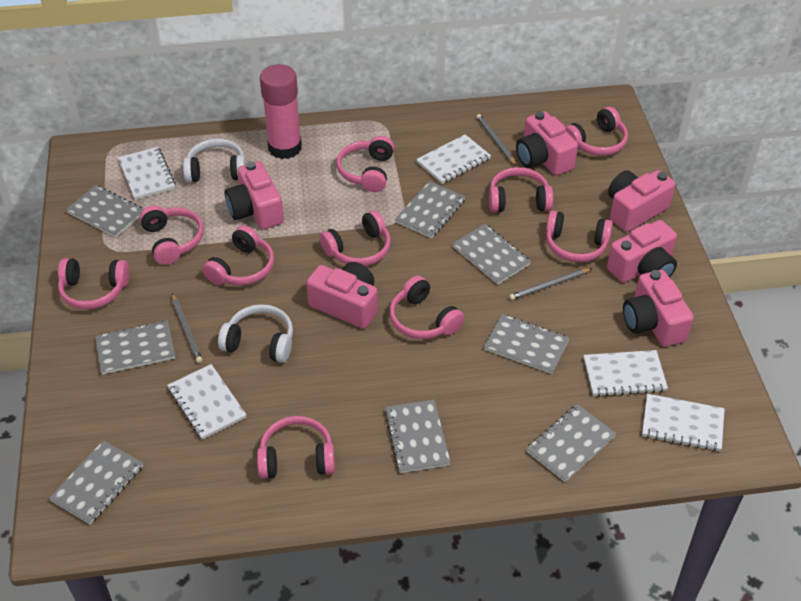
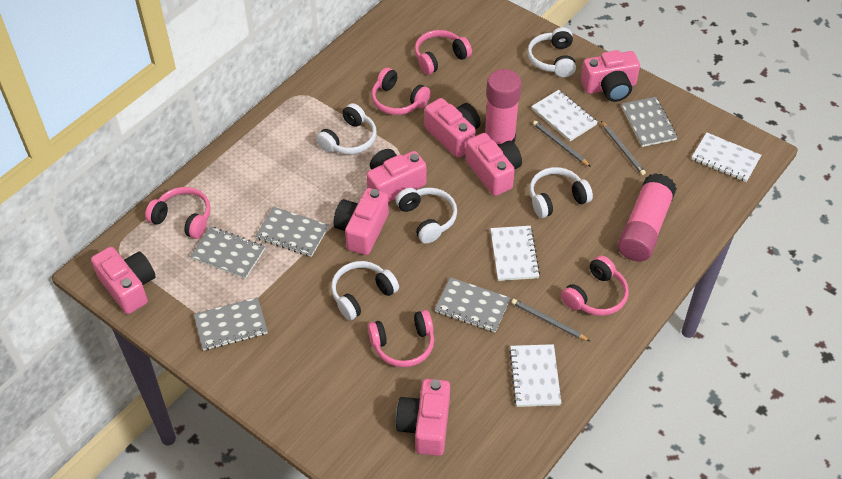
grey notebook: [49,440,143,525] [66,185,143,238] [95,320,175,375] [384,400,451,473] [395,181,466,238] [452,224,531,285] [484,314,570,374] [526,404,617,482] = 8 -> [190,226,265,279] [194,297,268,351] [255,207,329,257] [435,277,510,332] [621,97,678,147] = 5
pink camera: [225,161,284,230] [306,262,378,329] [516,111,578,175] [607,220,677,283] [608,170,675,232] [623,270,694,347] = 6 -> [91,247,156,314] [334,188,389,255] [367,149,426,202] [396,379,450,456] [425,98,480,158] [466,133,522,196] [581,50,640,102] = 7
pink glue stick: [260,64,302,159] = 1 -> [484,69,522,145] [618,173,677,262] = 2
pink headphones: [58,258,130,309] [139,205,204,265] [202,225,274,285] [257,416,335,479] [320,210,391,266] [336,136,394,192] [389,276,465,339] [489,167,553,212] [546,210,613,262] [565,107,628,156] = 10 -> [145,187,211,239] [368,310,434,367] [371,68,431,115] [414,30,472,75] [561,255,629,316] = 5
white headphones: [183,139,246,183] [218,304,293,363] = 2 -> [316,103,377,154] [331,261,399,320] [396,188,457,244] [527,27,576,77] [529,167,593,218] = 5
white notebook: [118,147,176,200] [167,364,246,440] [416,134,491,184] [584,350,668,397] [642,394,725,451] = 5 -> [490,226,540,281] [509,344,561,407] [531,90,598,141] [692,132,761,182] = 4

